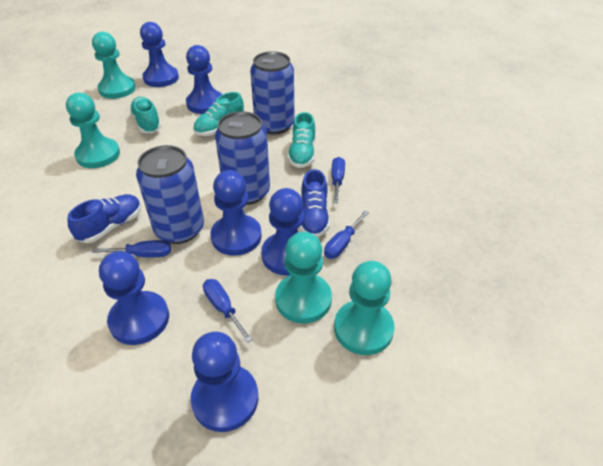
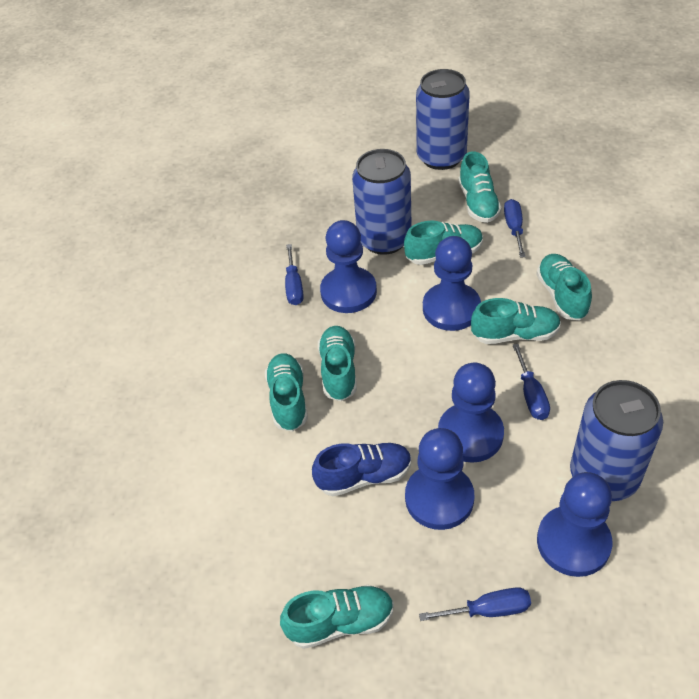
blue pawn: [99,251,169,345] [140,22,179,87] [186,45,222,114] [191,332,258,432] [210,170,262,256] [261,188,304,275] = 6 -> [320,220,377,313] [405,428,474,530] [423,236,481,331] [438,363,504,463] [537,472,612,577] = 5
blue shoe: [68,194,142,243] [299,169,330,237] = 2 -> [312,443,412,496] = 1
turquoise pawn: [66,93,120,168] [92,32,136,99] [275,232,332,323] [334,261,395,355] = 4 -> none = 0
turquoise shoe: [129,97,161,133] [193,92,244,136] [287,112,315,168] = 3 -> [265,353,308,432] [280,585,394,649] [318,326,357,401] [404,221,483,265] [458,151,502,223] [471,298,561,344] [536,254,592,320] = 7

